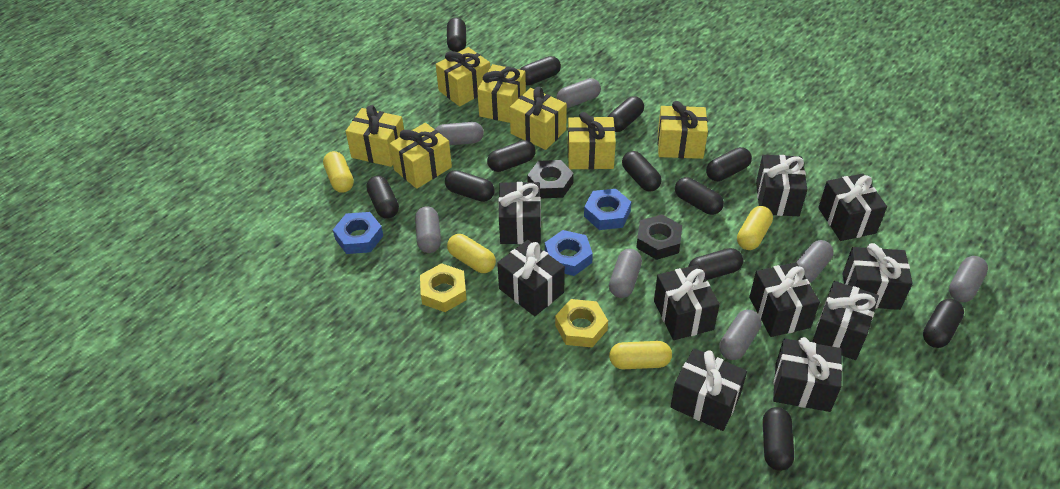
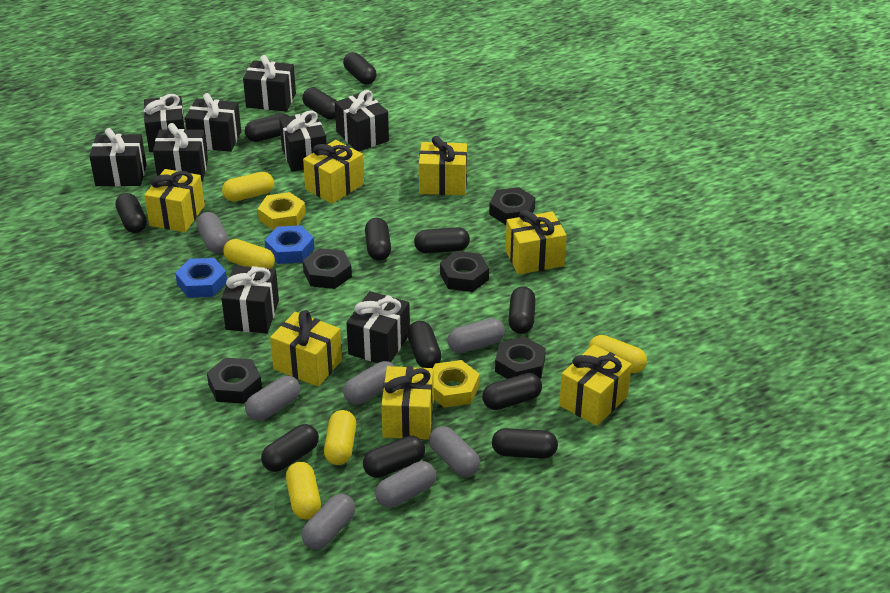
black gift: [497,240,565,316] [498,182,541,244] [654,265,720,340] [671,348,747,431] [749,262,820,337] [756,155,808,216] [773,337,842,412] [812,281,879,360] [818,173,887,241] [842,243,913,310] = 10 -> [89,128,147,186] [144,94,185,152] [153,123,208,181] [185,93,241,152] [221,266,279,333] [243,55,296,111] [279,110,327,172] [335,90,389,152] [346,291,410,363] = 9
black nut: [527,160,574,199] [636,214,682,260] = 2 -> [207,358,262,404] [303,248,352,289] [440,251,489,292] [489,187,535,225] [495,337,546,379] = 5
blue nut: [333,212,383,254] [545,230,593,276] [584,189,631,230] = 3 -> [175,258,227,298] [265,225,315,264] = 2
yellow capsule: [323,151,354,193] [447,234,496,273] [609,341,672,369] [737,206,773,250] = 4 -> [222,172,274,201] [223,239,275,269] [286,462,321,520] [324,410,356,465] [589,335,647,373] = 5

